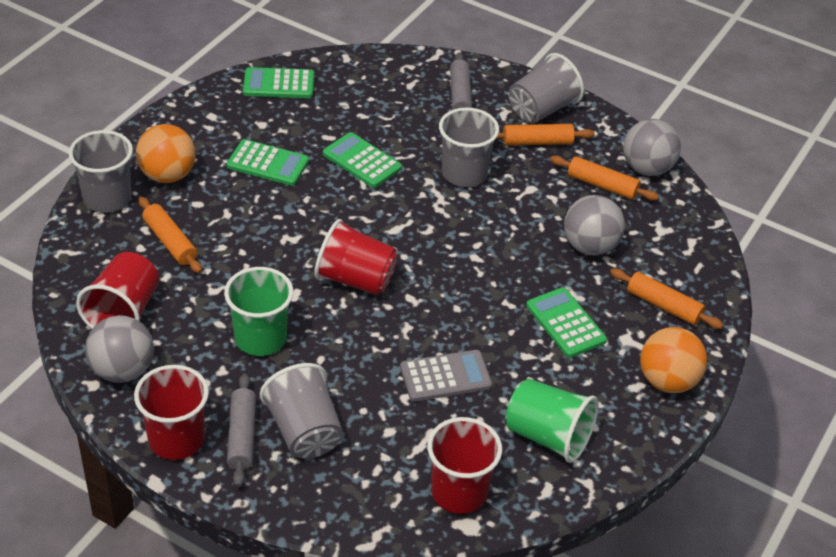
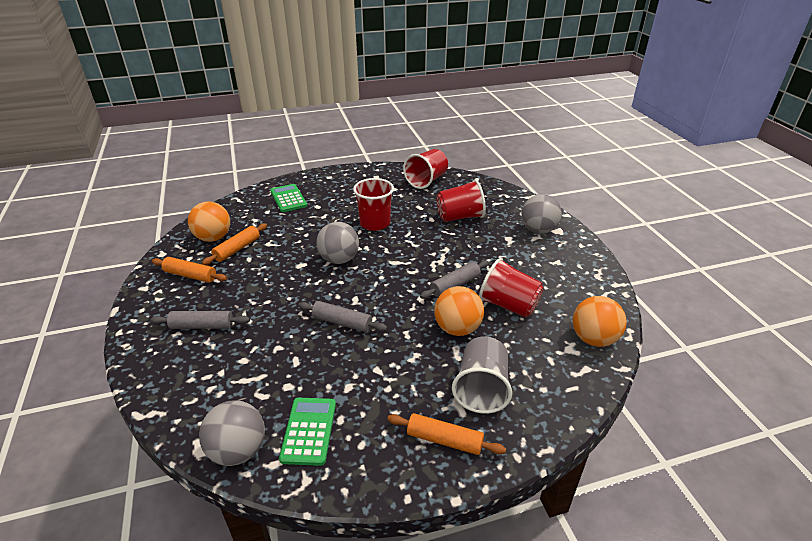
green calculator: [227,139,309,186] [243,67,314,98] [323,132,402,188] [526,288,607,358] = 4 -> [270,184,307,212] [279,398,336,466] = 2
green cup: [224,267,293,356] [506,379,599,463] = 2 -> none = 0
grey calculator: [400,350,492,402] = 1 -> none = 0
grey cup: [69,130,133,213] [260,363,343,459] [439,107,499,187] [509,53,584,124] = 4 -> [452,336,512,414] = 1
grey rolling pin: [227,373,256,487] [450,52,472,110] = 2 -> [150,311,250,329] [298,301,387,332] [420,261,489,299] = 3
orange ball: [136,124,195,183] [640,327,707,393] = 2 -> [188,201,230,242] [434,286,484,336] [573,296,627,347] = 3
orange rolling pin: [139,197,202,273] [496,124,595,146] [550,156,659,201] [610,269,723,329] = 4 -> [152,257,227,283] [202,223,267,265] [387,413,506,455] = 3

